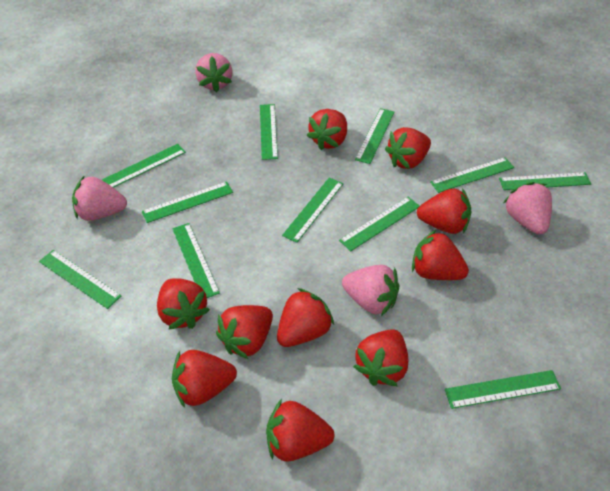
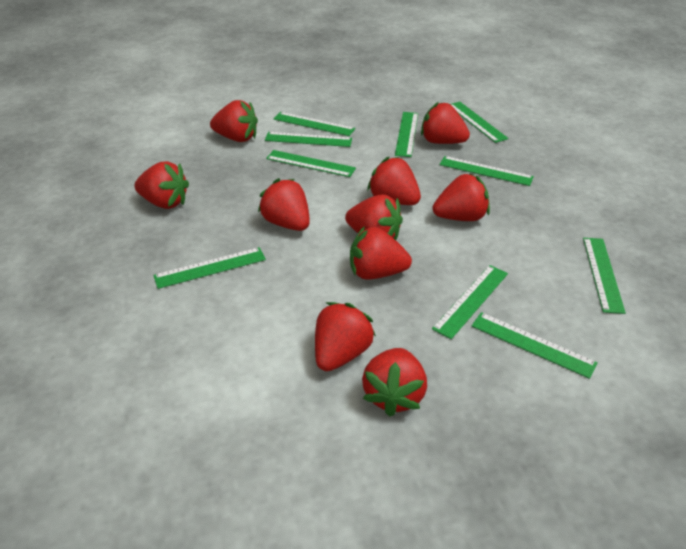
green ruler: [39,250,121,309] [102,144,186,188] [142,182,233,223] [172,223,220,298] [260,104,278,160] [282,178,343,243] [339,197,419,251] [355,108,394,164] [430,157,514,193] [445,370,561,409] [499,172,591,190] = 11 -> [153,247,266,289] [265,132,352,147] [266,150,356,177] [274,112,355,136] [395,112,418,157] [432,265,508,339] [439,156,534,186] [450,102,509,143] [472,312,598,379] [583,238,626,314] = 10
pink strawberry: [72,176,127,221] [196,53,232,93] [342,265,399,316] [504,182,552,235] = 4 -> none = 0

